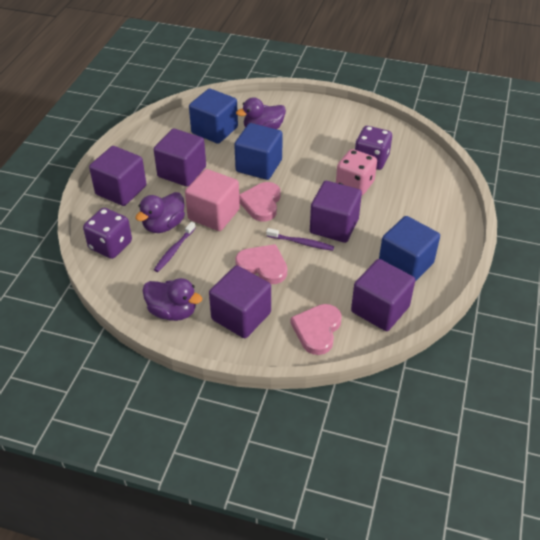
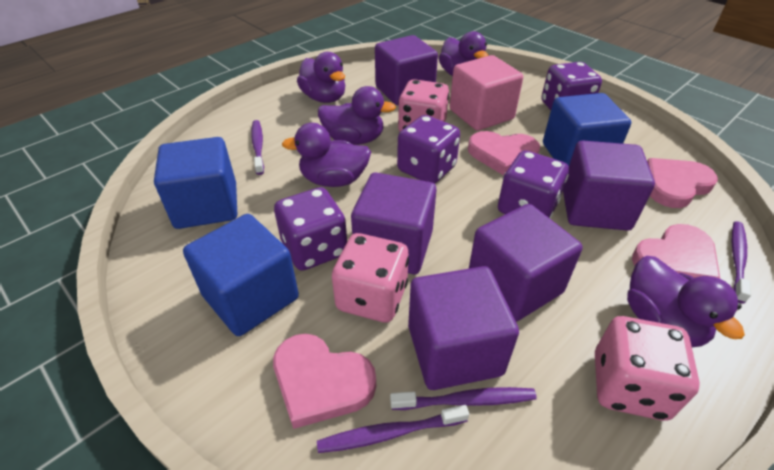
pink dice: [336,149,377,195] = 1 -> [332,233,409,322] [398,79,449,132] [595,316,700,421] = 3
pink heart: [235,244,287,284] [239,182,281,221] [291,304,342,355] = 3 -> [273,334,376,429] [468,131,540,176] [632,224,720,278] [647,158,718,208] = 4
purple dice: [83,208,132,259] [355,126,392,170] = 2 -> [274,187,347,271] [397,115,460,184] [498,151,569,219] [542,62,602,110] = 4
purple duck: [135,192,185,233] [142,278,202,321] [236,97,286,129] = 3 -> [282,123,371,187] [297,52,345,103] [318,86,396,145] [439,31,488,76] [627,256,745,347] = 5
purple toothbrush: [154,222,196,272] [266,228,334,251] = 2 -> [251,120,264,175] [317,405,469,453] [390,387,537,410] [732,221,751,303] = 4

